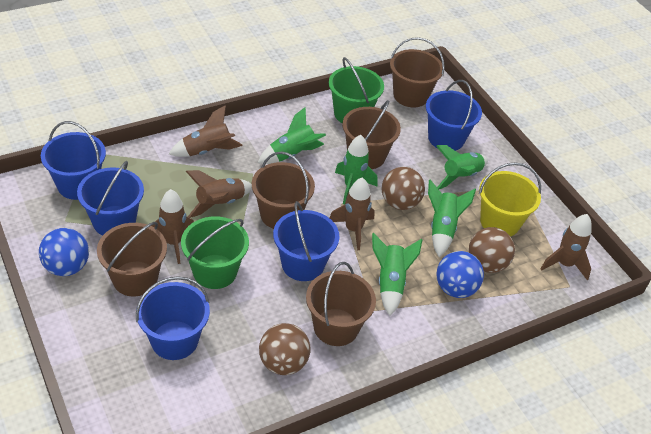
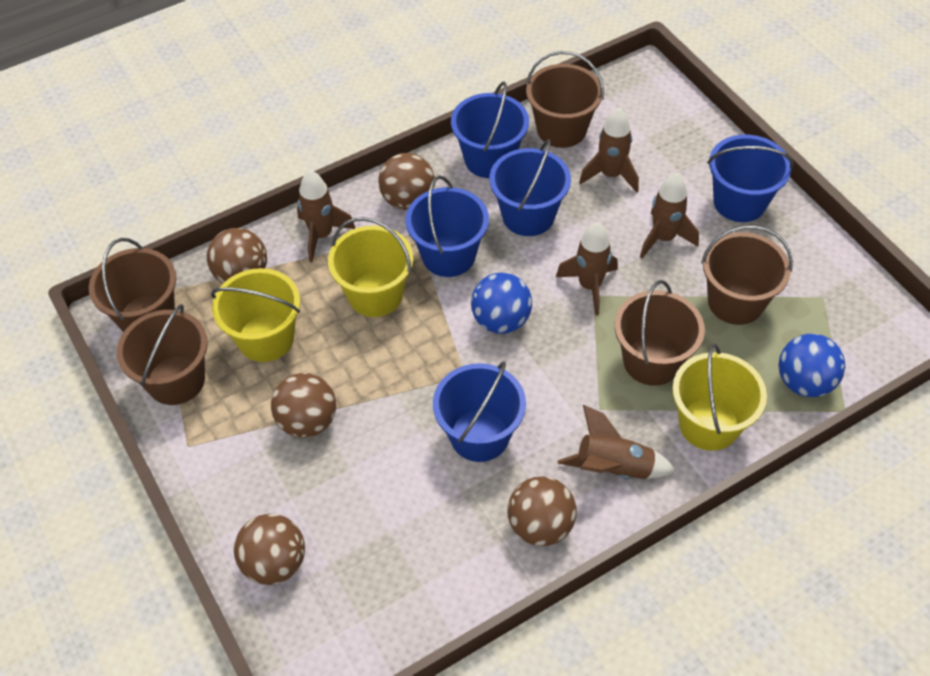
brown ball: [259,323,310,375] [382,167,425,210] [469,227,515,273] = 3 -> [207,228,267,283] [234,514,305,585] [271,373,336,438] [378,153,435,210] [507,476,576,546] = 5
green bucket: [181,216,249,289] [329,57,384,124] = 2 -> none = 0
green rocket: [258,107,326,164] [335,135,378,205] [372,233,423,316] [428,180,476,257] [436,145,488,189] = 5 -> none = 0
yellow bucket: [479,162,541,236] = 1 -> [211,268,300,362] [328,217,413,317] [672,344,767,451] = 3

